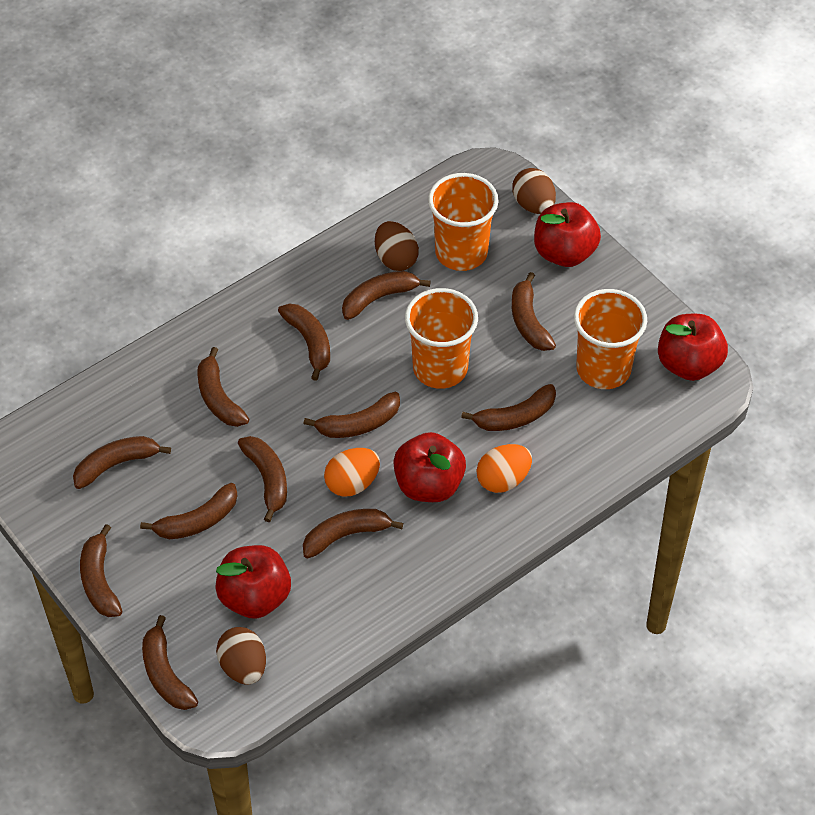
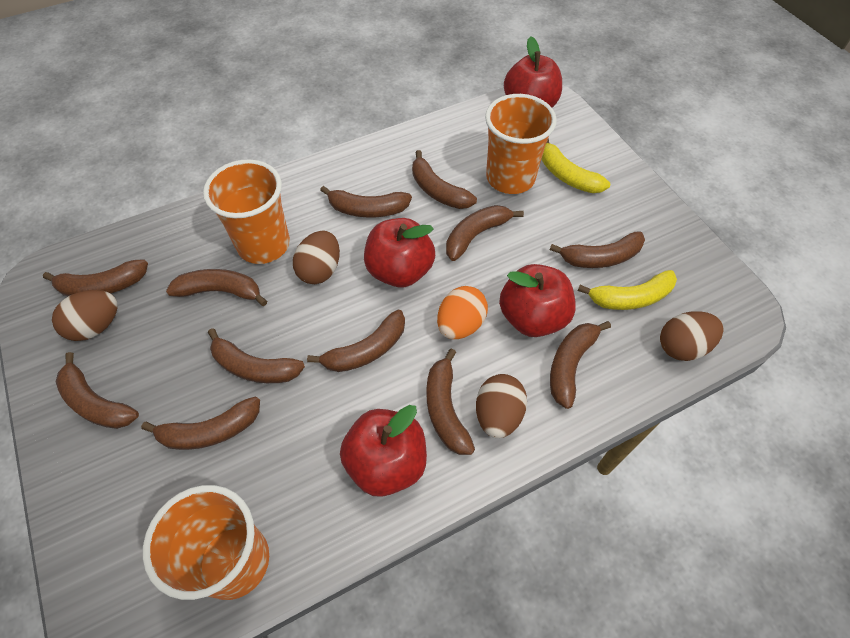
brown egg: [216,627,266,685] [375,221,419,271] [512,168,556,214] = 3 -> [52,290,118,341] [293,231,340,284] [476,374,527,438] [660,311,724,361] = 4
orange egg: [324,448,380,497] [476,444,532,493] = 2 -> [437,286,488,339] = 1
yellow banana: none = 0 -> [541,138,610,193] [578,270,677,310] = 2

